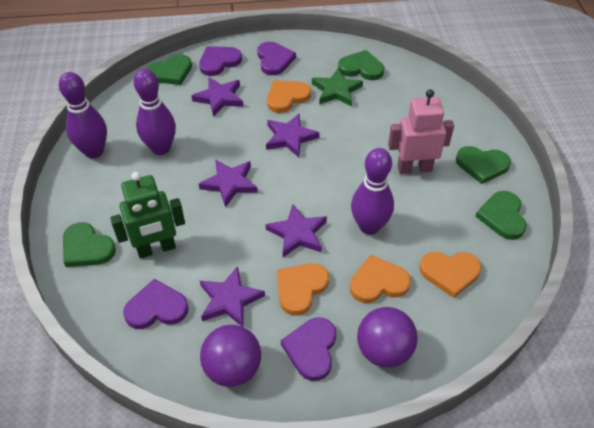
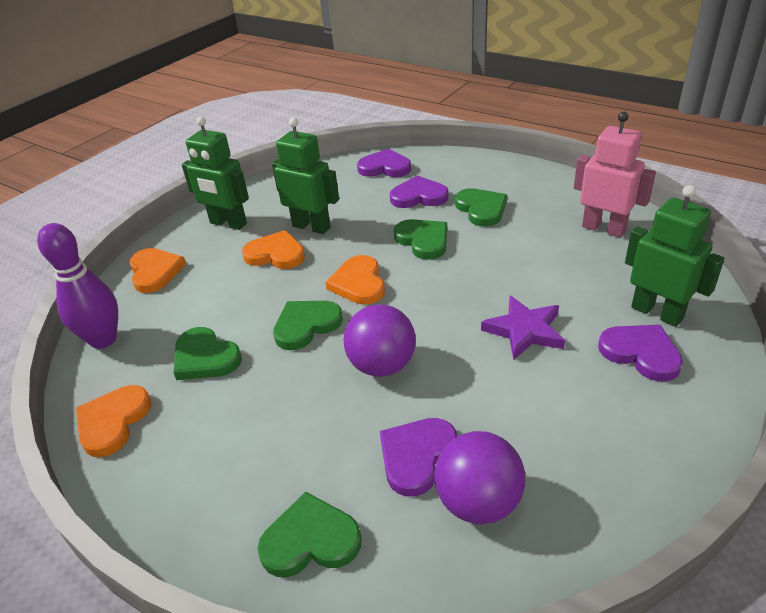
green robot: [110,172,185,259] = 1 -> [182,116,249,230] [272,118,339,234] [625,185,725,327] = 3
green star: [312,68,363,106] = 1 -> none = 0
purple bowling pin: [59,72,107,158] [134,69,176,155] [351,148,394,235] = 3 -> [37,223,118,349] = 1
purple star: [192,77,243,117] [199,159,258,208] [200,266,265,327] [265,204,327,257] [266,114,319,157] = 5 -> [481,296,565,360] = 1

